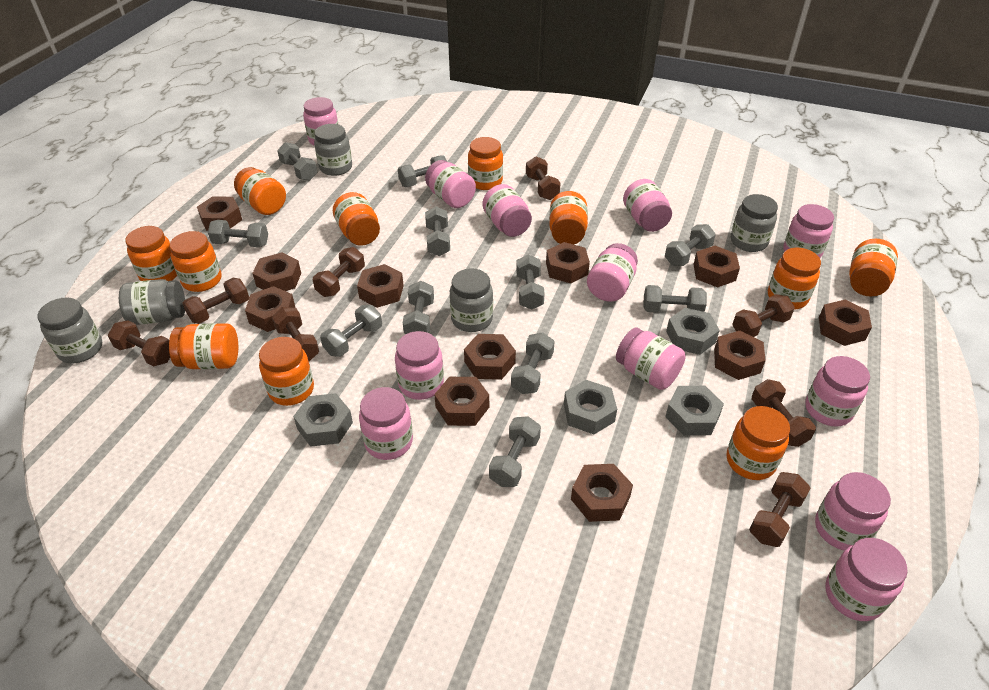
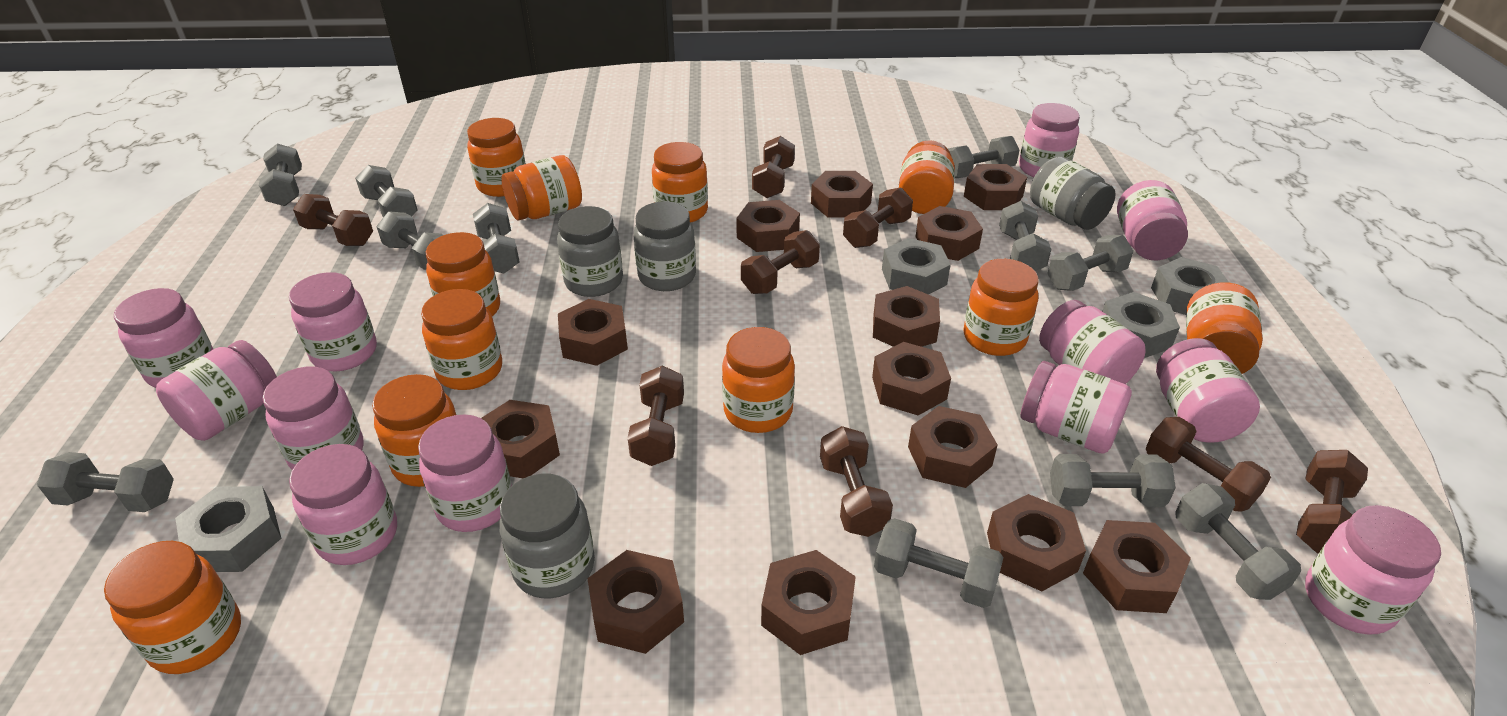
brown nut: [197,196,242,231] [245,286,295,332] [252,252,301,291] [357,264,404,308] [434,377,489,426] [464,334,516,380] [546,242,590,284] [571,464,633,522] [693,246,740,288] [714,331,766,380] [819,300,872,346] = 11 -> [481,400,560,478] [558,299,628,366] [587,550,684,654] [736,200,800,252] [761,550,856,655] [811,171,873,217] [872,342,951,415] [873,286,940,347] [908,406,998,488] [915,206,983,261] [964,164,1027,210] [987,494,1086,591] [1083,520,1191,613] = 13
grey jar: [37,297,102,363] [119,279,185,325] [314,124,352,176] [450,269,493,332] [731,194,778,252] = 5 -> [499,474,595,598] [557,206,623,297] [633,201,696,291] [1030,156,1116,230] = 4

